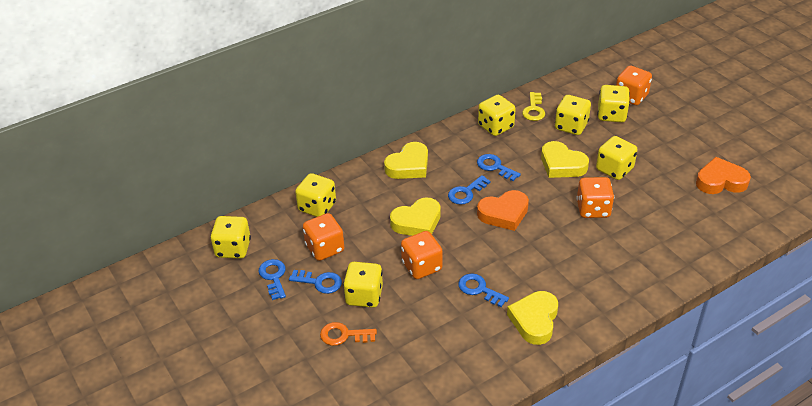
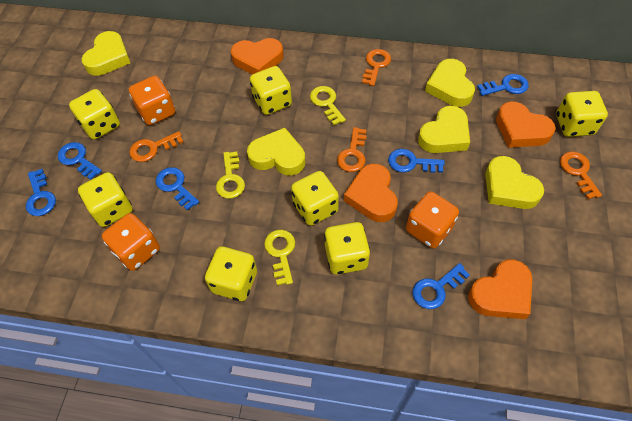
blue key: [258,259,286,300] [289,270,342,294] [448,175,491,205] [458,274,509,307] [477,154,521,181] = 5 -> [26,169,56,216] [58,142,102,180] [156,167,199,211] [388,149,445,173] [412,263,470,309] [477,74,528,96] = 6
orange dice: [303,213,344,261] [401,231,443,279] [577,177,614,218] [616,66,652,105] = 4 -> [102,213,160,271] [129,76,175,125] [406,191,459,248] = 3
orange heart: [477,190,529,231] [696,157,751,194] = 2 -> [231,38,284,75] [344,164,398,222] [468,259,532,319] [496,102,556,148] = 4
orange key: [320,322,377,346] = 1 -> [129,131,183,162] [337,127,367,172] [362,49,391,86] [560,151,602,199] = 4
yellow heart: [384,142,428,179] [390,197,441,236] [507,291,558,345] [541,141,589,178] = 4 -> [81,31,130,76] [247,128,305,175] [418,106,470,153] [425,59,475,107] [485,156,544,209] = 5
yellow key: [522,92,545,121] = 1 -> [216,152,245,199] [264,230,295,286] [310,86,346,125] = 3

